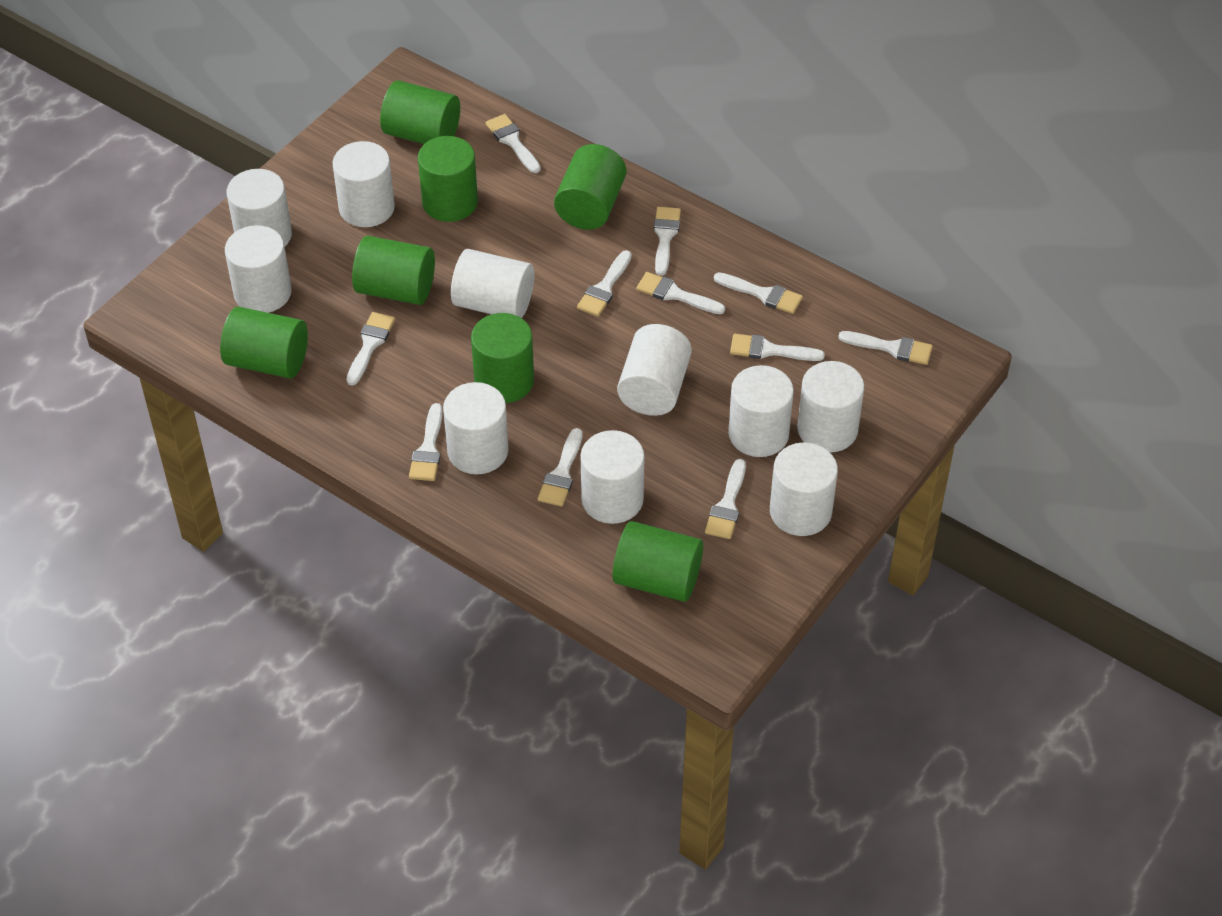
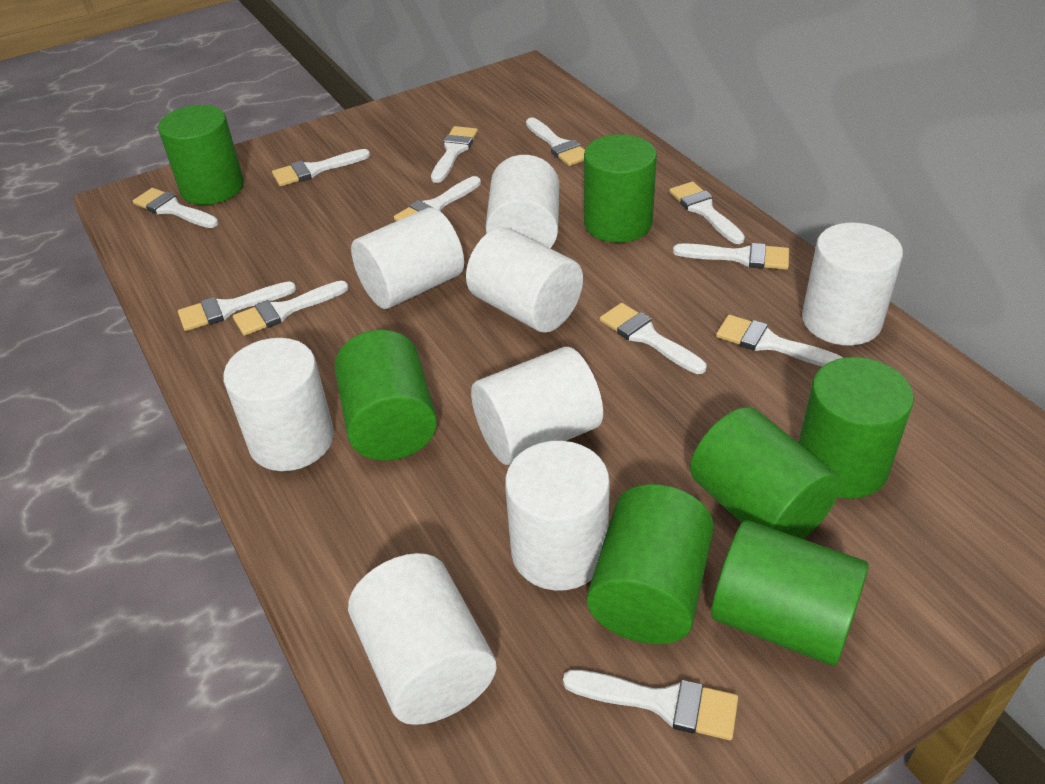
white brush: [346,312,395,386] [409,403,443,481] [485,114,541,173] [538,428,583,507] [577,250,632,316] [636,272,725,314] [654,207,681,276] [705,459,746,539] [714,272,803,314] [730,334,825,361] [838,331,933,365] = 11 -> [133,188,218,228] [178,282,296,331] [233,281,349,336] [272,149,370,186] [394,176,481,221] [431,126,478,183] [526,118,585,166] [563,670,738,740] [600,303,706,374] [669,181,745,244] [673,243,789,270] [716,315,843,367] = 12
white cylinder: [225,225,292,313] [227,169,292,246] [332,141,395,227] [443,382,509,474] [451,249,534,318] [581,430,645,524] [617,324,692,416] [728,365,794,457] [770,442,838,536] [797,361,864,452] = 10 -> [223,338,334,471] [348,553,497,725] [351,207,464,309] [466,227,583,333] [471,347,603,465] [486,155,559,248] [505,441,610,591] [802,223,903,345] = 8

